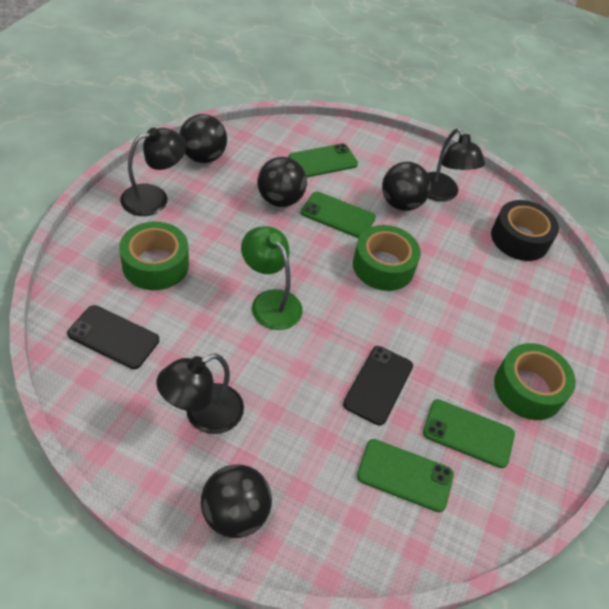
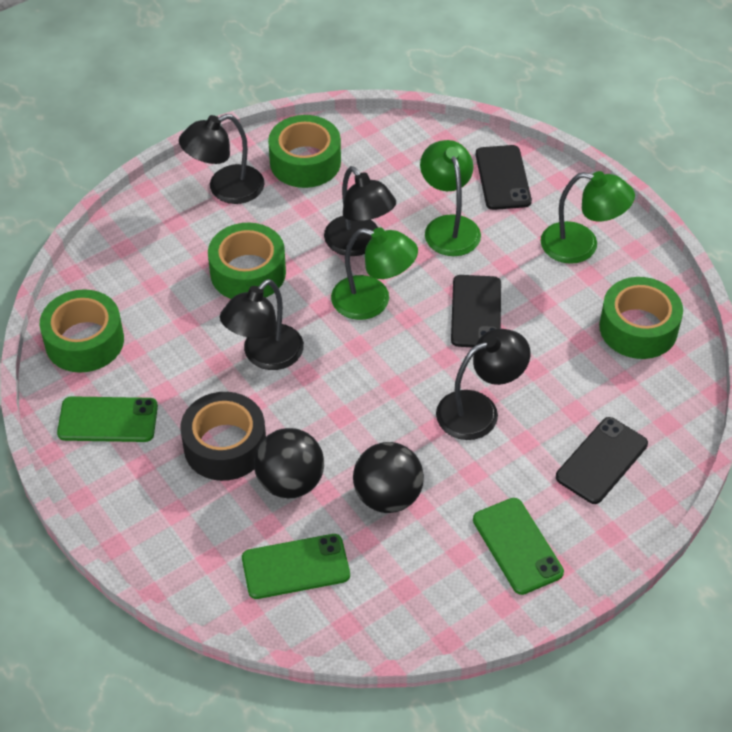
black ball: [179,114,227,163] [201,464,272,538] [257,157,307,207] [382,162,431,211] = 4 -> [254,428,324,499] [353,442,424,513] = 2
black lamp: [120,128,187,216] [156,353,244,434] [428,128,485,202] = 3 -> [179,114,264,204] [220,279,304,370] [324,166,396,256] [436,328,530,440] = 4
black phone: [67,305,159,369] [343,346,413,425] = 2 -> [451,275,501,347] [476,145,532,210] [556,417,648,504] = 3
green lamp: [241,226,303,330] = 1 -> [331,227,418,320] [420,140,481,256] [541,171,635,264] = 3
green phone: [288,143,358,178] [301,191,376,238] [357,439,454,512] [423,399,515,468] = 4 -> [57,396,158,442] [242,534,350,599] [473,498,564,595] = 3
green tape: [119,221,189,290] [353,225,421,291] [494,343,576,420] = 3 -> [40,289,124,373] [208,223,286,299] [268,115,341,188] [599,277,683,359] = 4

